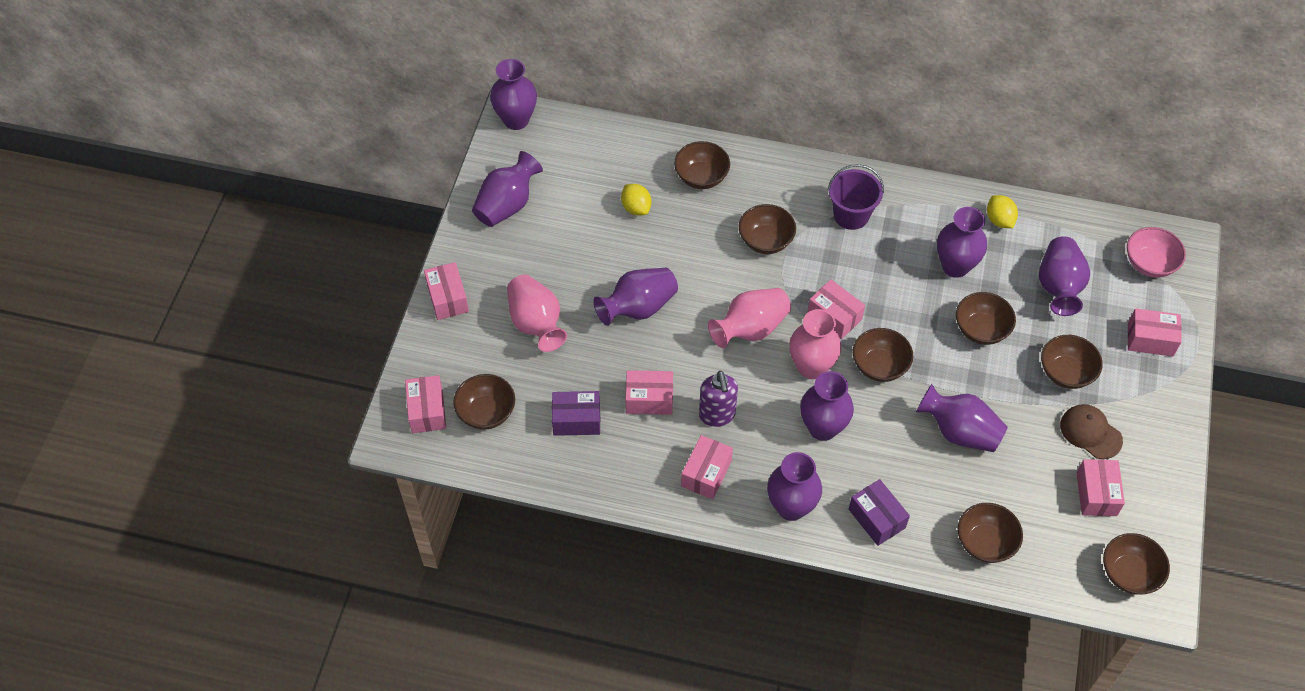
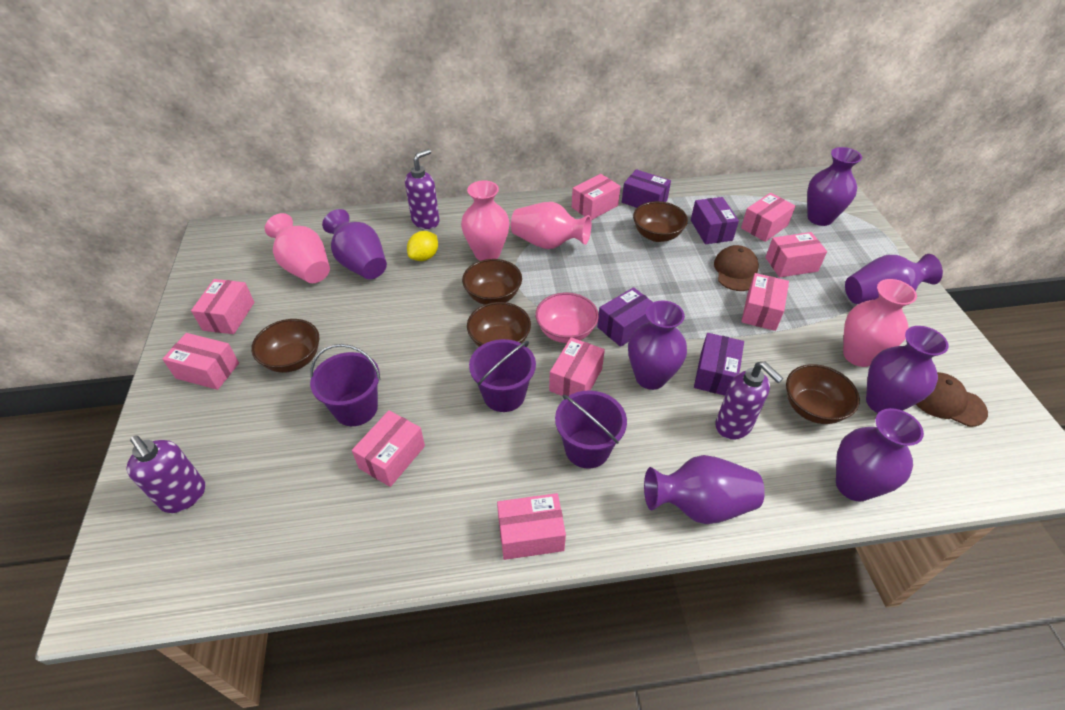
brown bowl: [453,374,515,430] [674,141,730,189] [739,204,796,254] [853,328,913,382] [956,292,1016,345] [958,503,1023,563] [1041,335,1103,389] [1103,533,1170,595] = 8 -> [251,319,319,373] [462,259,522,305] [467,302,531,347] [633,201,688,242] [786,364,860,424] = 5
brown cap: [1060,404,1123,459] = 1 -> [714,245,759,291] [916,372,988,427] = 2
pink box: [405,375,446,433] [424,262,469,320] [625,370,673,415] [681,435,733,499] [807,279,865,339] [1077,459,1125,516] [1128,308,1182,357] = 7 -> [163,333,239,390] [191,279,254,334] [352,410,425,487] [497,493,566,560] [549,337,605,396] [572,174,621,220] [741,193,795,242] [741,273,789,331] [765,232,827,277] = 9
pink vase: [507,275,567,352] [708,288,791,348] [789,309,841,379] = 3 -> [265,213,330,283] [461,180,510,261] [511,202,591,249] [843,279,917,367] = 4
purple box: [552,391,600,436] [849,479,910,546] = 2 -> [597,287,653,347] [622,169,671,208] [691,197,739,244] [694,333,744,396] = 4
purple bucket: [828,164,884,230] = 1 -> [310,344,381,426] [469,339,536,412] [555,390,627,469] = 3
purple soap dispenser: [699,371,738,427] = 1 -> [127,435,205,513] [405,149,440,229] [715,362,783,440] = 3
purple vase: [472,151,543,227] [490,59,537,130] [594,268,678,326] [767,452,822,521] [800,371,854,441] [916,384,1008,452] [937,207,987,278] [1039,236,1090,316] = 8 -> [322,209,387,279] [628,300,687,390] [644,455,765,524] [807,147,862,226] [836,408,924,501] [845,254,943,304] [866,326,949,413] = 7
yellow lemon: [621,184,651,216] [987,195,1018,228] = 2 -> [407,231,438,261] = 1

